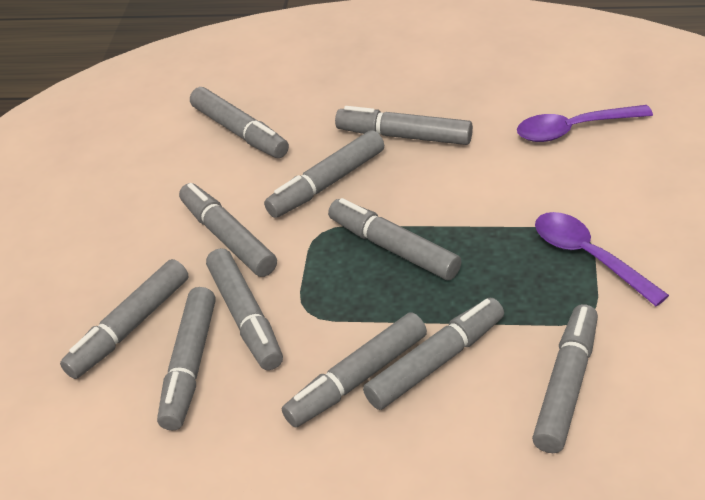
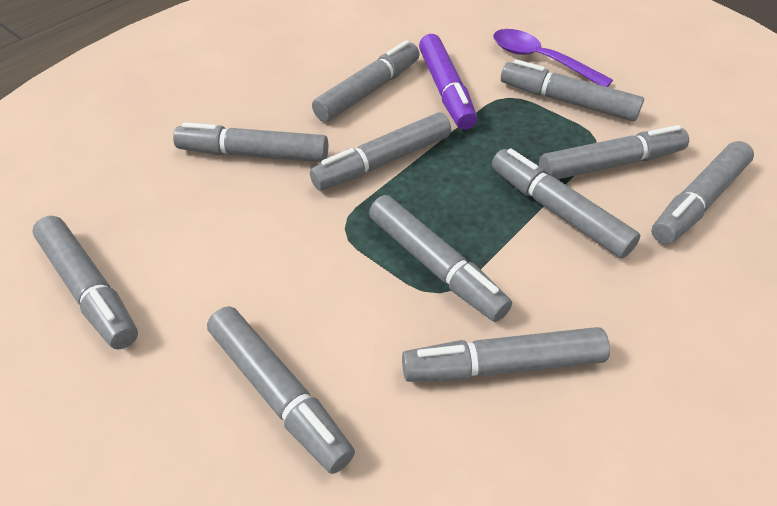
purple marker: none = 0 -> [419,34,477,130] = 1
purple spoon: [517,105,653,142] [535,212,669,306] = 2 -> [493,29,613,87] = 1

